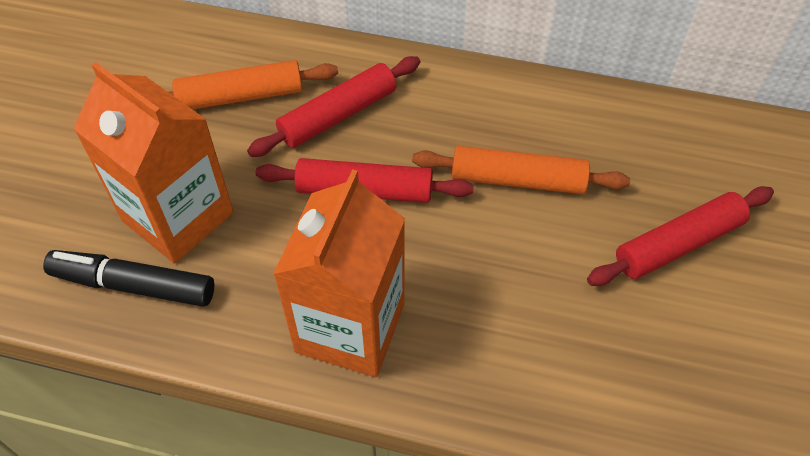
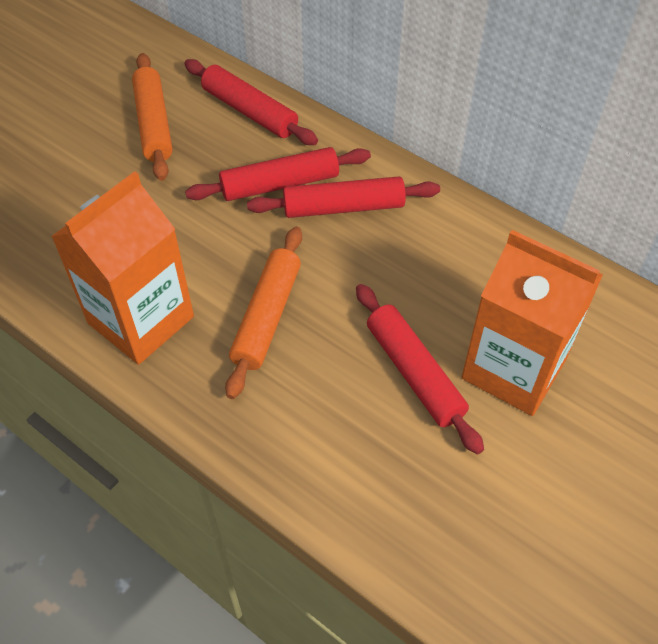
black marker: [43,250,214,307] = 1 -> none = 0
red rolling pin: [247,56,421,157] [256,158,474,203] [587,186,774,286] = 3 -> [184,59,318,145] [185,147,371,201] [247,176,440,218] [356,284,484,455] = 4

